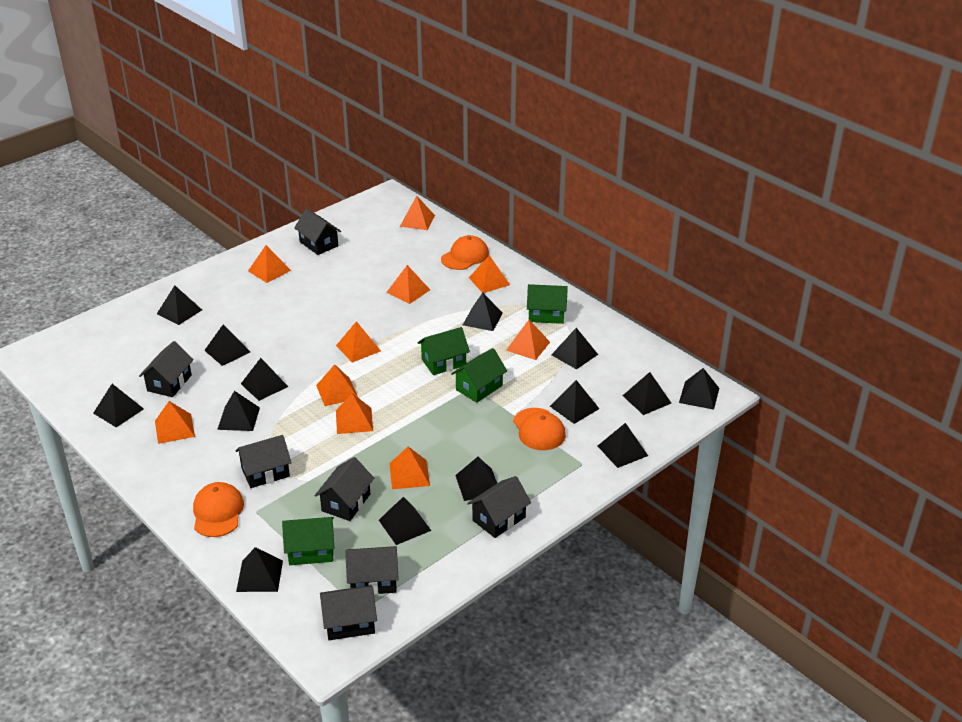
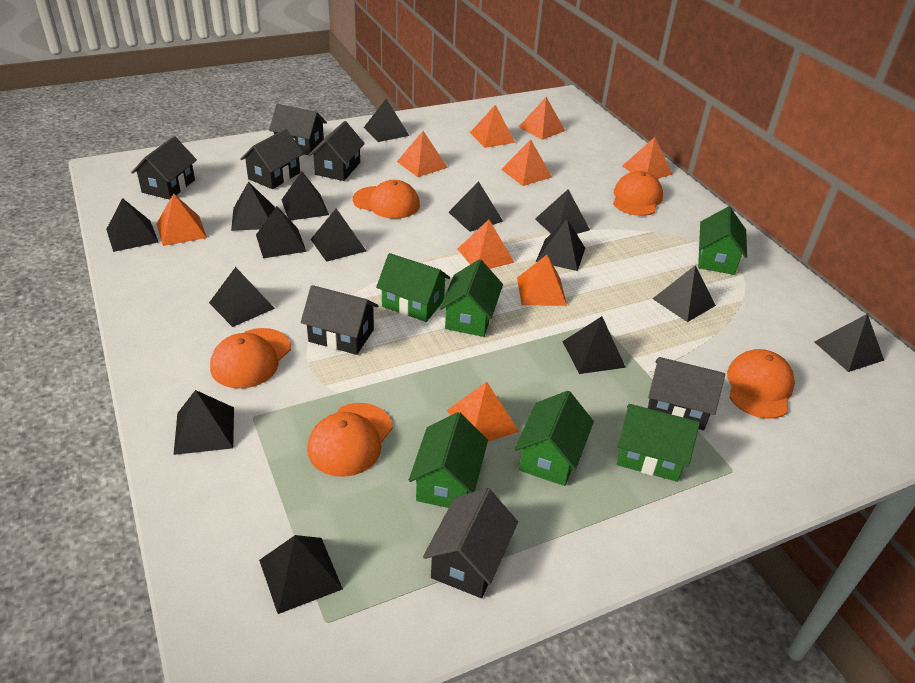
black pyramid: [93,384,144,427] [157,285,202,325] [204,324,250,366] [217,391,260,431] [236,547,283,592] [241,358,288,401] [379,497,431,545] [455,457,497,501] [463,293,503,331] [550,380,599,424] [551,328,598,369] [598,423,648,468] [623,372,671,415] [679,368,719,410] = 14 -> [106,198,158,252] [174,390,234,455] [209,267,275,327] [231,182,275,231] [256,206,307,258] [259,535,343,614] [282,172,329,221] [311,208,366,262] [364,99,409,142] [449,181,503,232] [535,189,590,234] [536,219,585,271] [562,316,626,374] [652,265,716,322] [815,314,884,372] = 15
green house: [282,517,335,565] [418,327,470,375] [451,348,507,403] [527,284,568,324] = 4 -> [376,253,450,322] [409,412,488,508] [440,259,503,337] [514,391,594,486] [617,404,700,482] [698,207,747,275] = 6
orange cap: [193,482,244,537] [441,235,489,270] [513,408,566,450] = 3 -> [210,328,291,389] [307,403,393,477] [353,180,420,219] [613,171,663,216] [727,349,795,419] = 5
orange pyramid: [155,401,195,444] [248,245,291,283] [316,364,358,406] [336,321,381,362] [336,393,373,434] [386,265,430,304] [389,447,430,489] [400,196,435,230] [469,255,510,293] [506,320,550,360] = 10 -> [156,193,207,246] [397,131,448,177] [447,382,519,442] [458,219,514,269] [470,105,515,148] [501,139,552,186] [517,255,567,306] [519,97,565,140] [622,137,673,179] = 9

